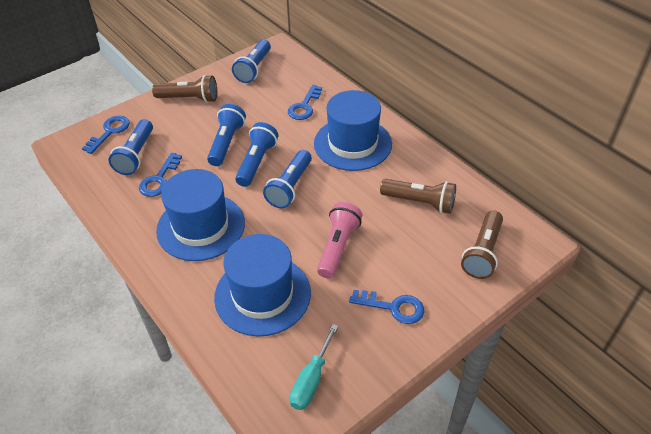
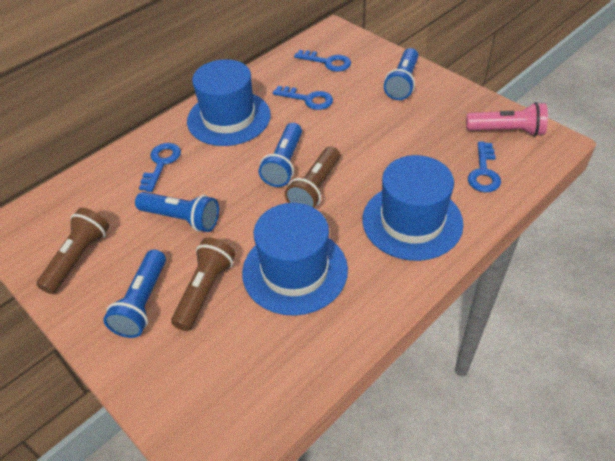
blue flashlight: [108,119,153,175] [207,104,246,166] [232,40,271,83] [235,122,278,187] [263,150,312,208] = 5 -> [103,250,166,338] [135,192,219,232] [259,123,302,187] [384,48,418,100] = 4
turquoise screwdriver: [290,324,338,410] = 1 -> none = 0

